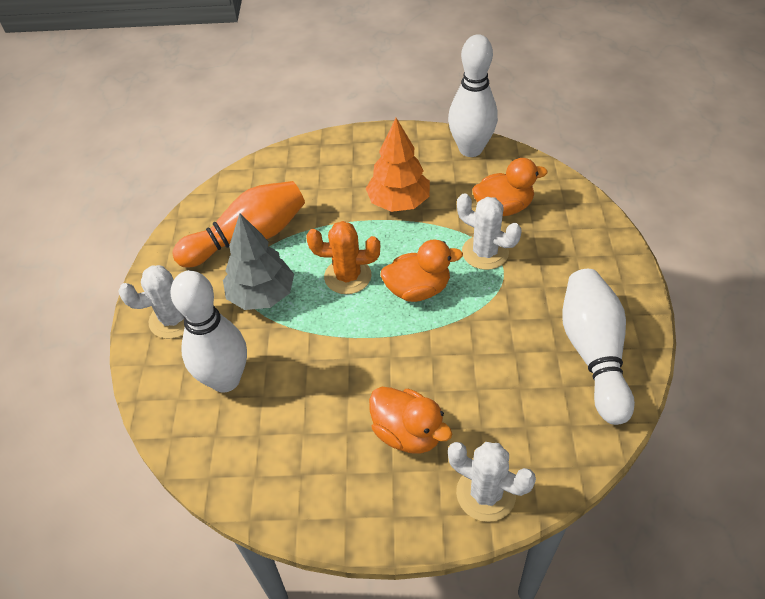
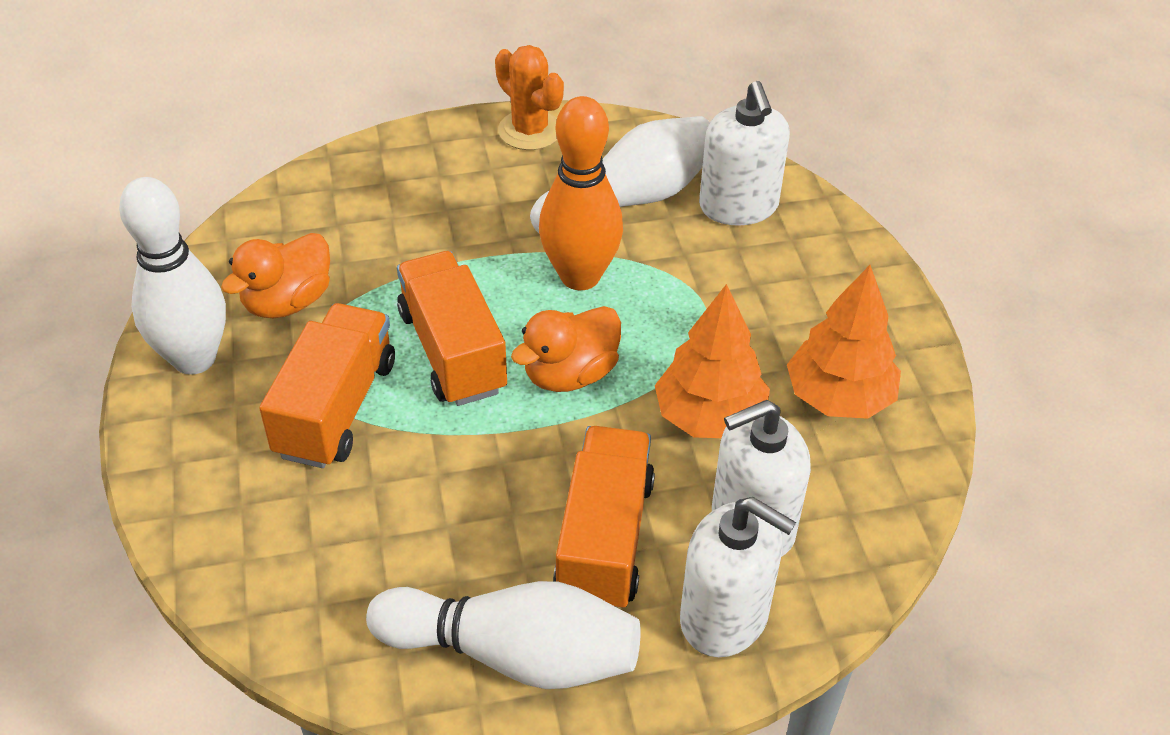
grey tree: [223,213,294,310] = 1 -> none = 0
orange duck: [369,387,452,454] [380,240,463,302] [472,158,548,216] = 3 -> [221,233,330,318] [511,306,621,392] = 2
orange tree: [365,118,430,212] = 1 -> [655,284,770,438] [787,265,901,419] = 2
orange truck: none = 0 -> [259,303,395,468] [397,251,507,406] [553,426,655,608] = 3
white cactus: [118,265,189,339] [448,442,536,522] [457,193,522,270] = 3 -> none = 0
white soap dispenser: none = 0 -> [680,497,796,657] [699,81,790,226] [712,400,811,557] = 3

